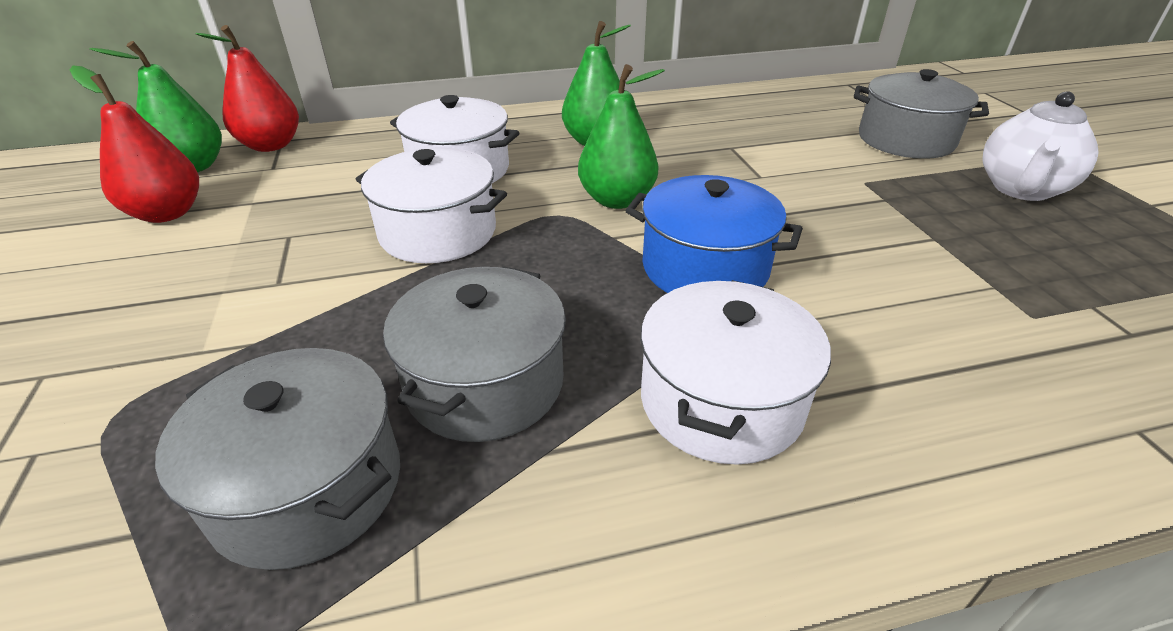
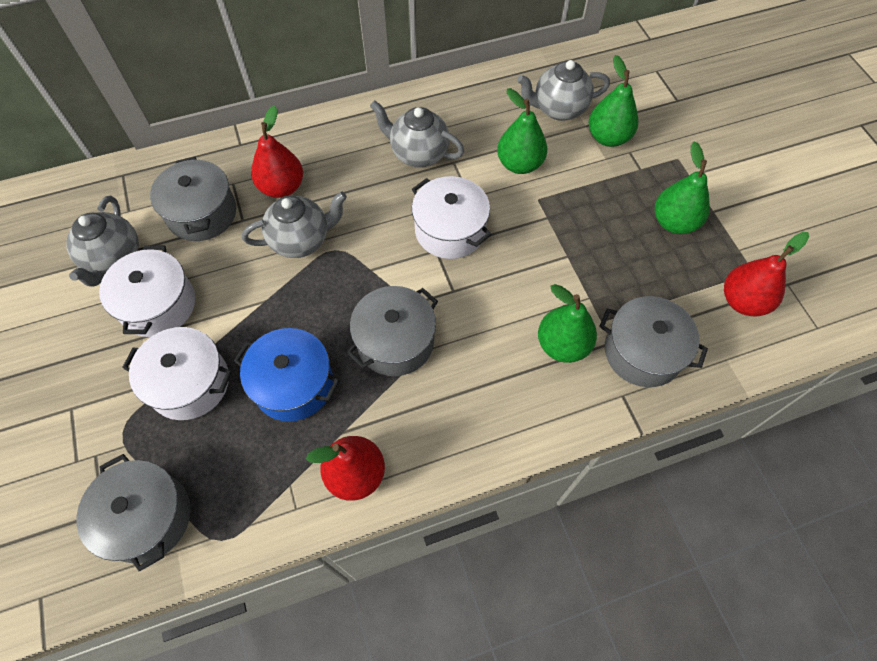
green pear: [90,41,222,172] [562,21,631,146] [578,64,665,209] = 3 -> [497,88,547,174] [538,284,597,363] [589,55,638,147] [655,141,710,234] = 4
grey pot: [155,348,400,570] [383,266,566,442] [854,69,989,159] = 3 -> [77,454,190,571] [150,157,236,241] [347,286,438,376] [599,296,708,387] = 4
grey teapot: none = 0 -> [66,196,139,287] [242,192,347,258] [370,100,464,168] [517,60,610,121] = 4
red pear: [70,66,199,223] [196,25,299,152] = 2 -> [251,106,303,198] [306,436,385,501] [724,232,809,316] = 3
white teapot: [983,91,1099,201] = 1 -> none = 0

